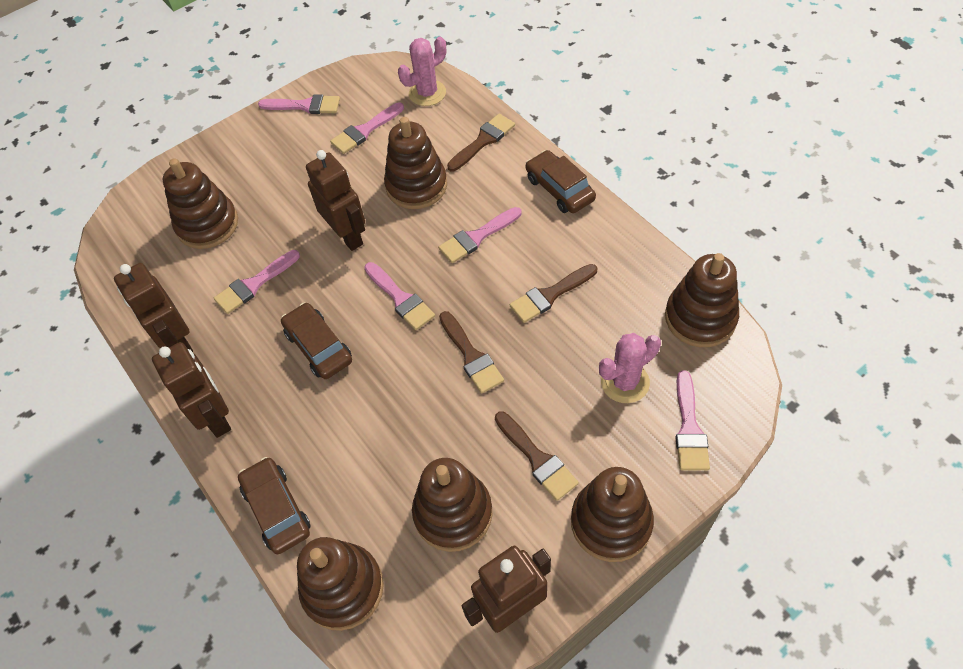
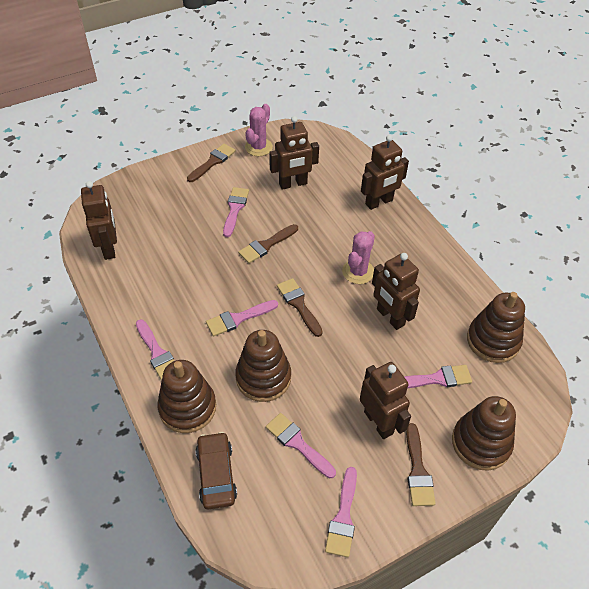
brown car: [238,457,311,554] [281,303,352,379] [526,150,596,213] = 3 -> [196,432,237,509] = 1
brown robot: [114,263,193,352] [152,342,231,438] [306,150,365,251] [462,546,551,633] = 4 -> [81,181,117,260] [269,116,319,190] [360,362,411,439] [361,135,409,210] [372,253,420,330] = 5
brown stacking toy: [163,158,238,249] [297,537,384,631] [384,117,447,209] [412,458,492,552] [571,467,654,562] [665,253,739,347] = 6 -> [157,360,216,433] [235,330,291,402] [452,396,516,471] [467,292,525,363] = 4

